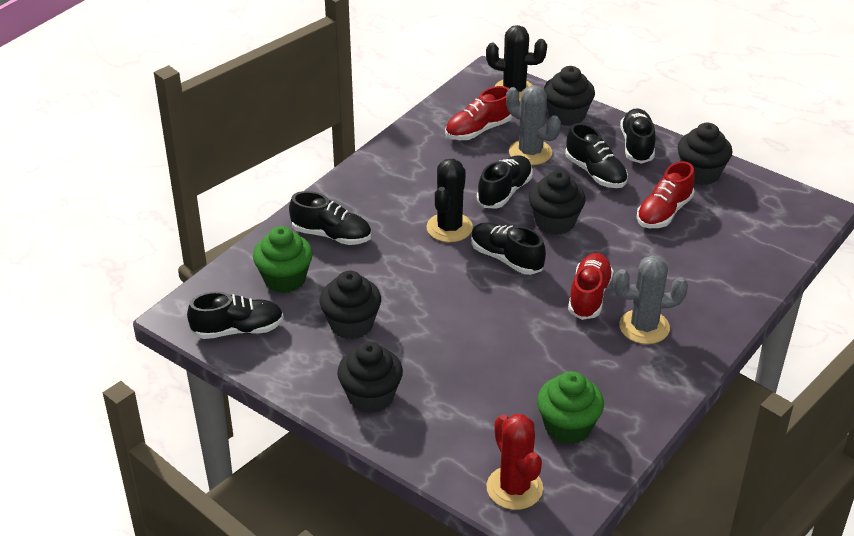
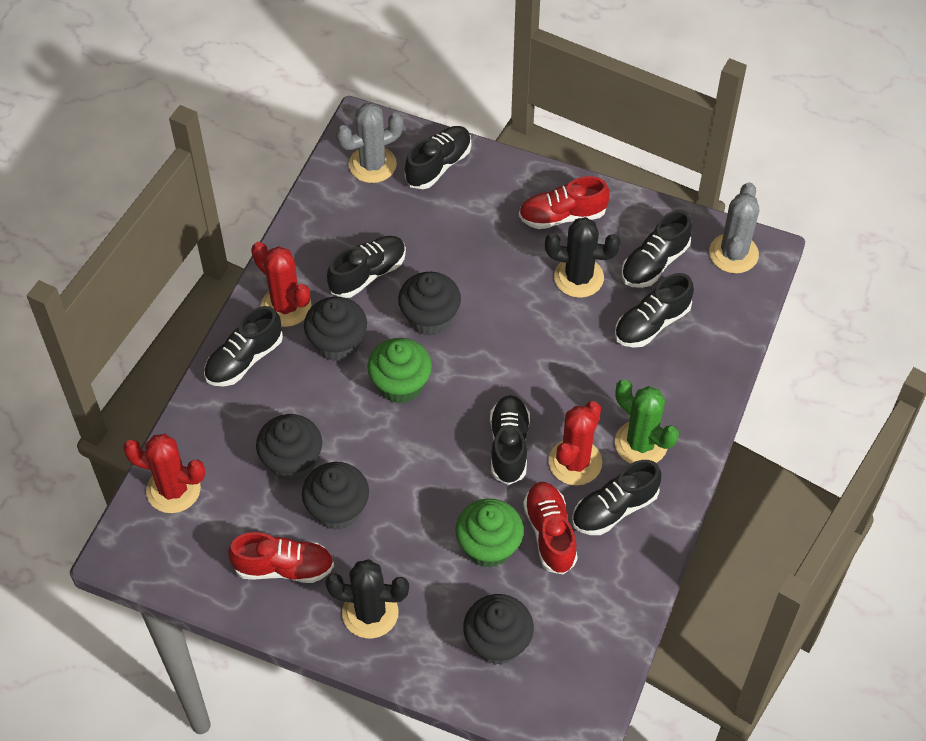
black shoe: [187,292,284,339] [289,191,371,245] [471,222,546,275] [477,155,533,209] [565,123,628,188] [620,108,655,164] = 6 -> [204,306,283,386] [327,236,406,298] [405,126,471,189] [490,395,530,485] [572,460,661,535] [615,273,694,348] [621,210,692,288] = 7
green cactus: none = 0 -> [615,380,679,464] = 1
red cactus: [487,414,543,510] = 1 -> [123,434,205,513] [251,242,311,327] [549,401,602,485] = 3

